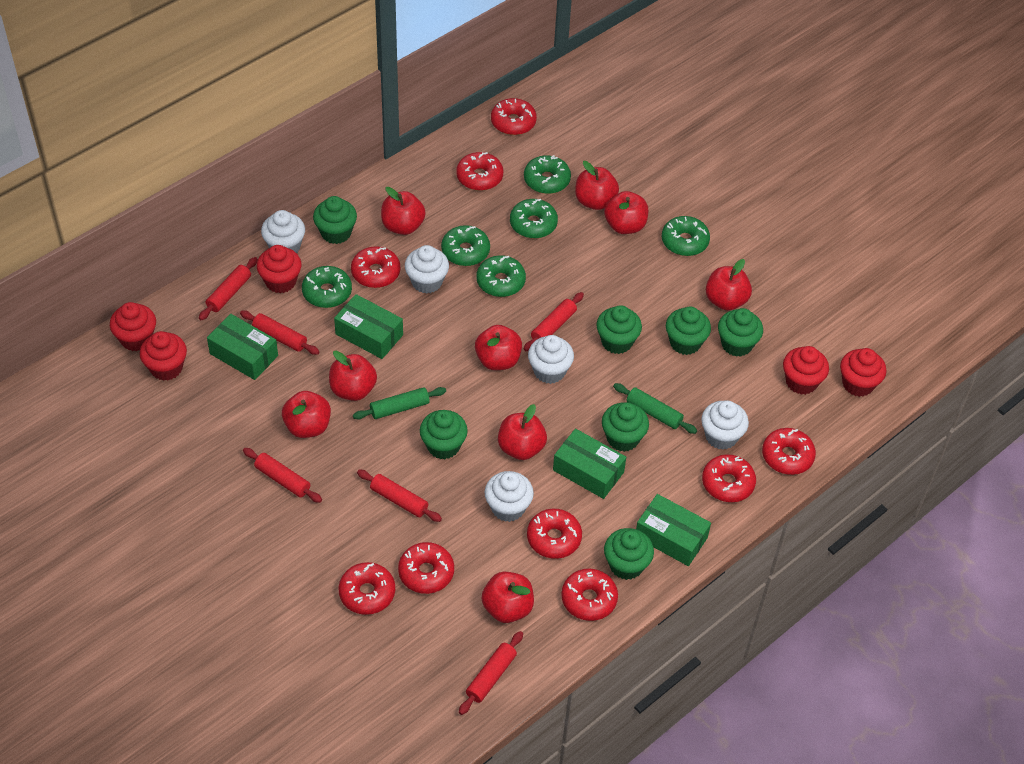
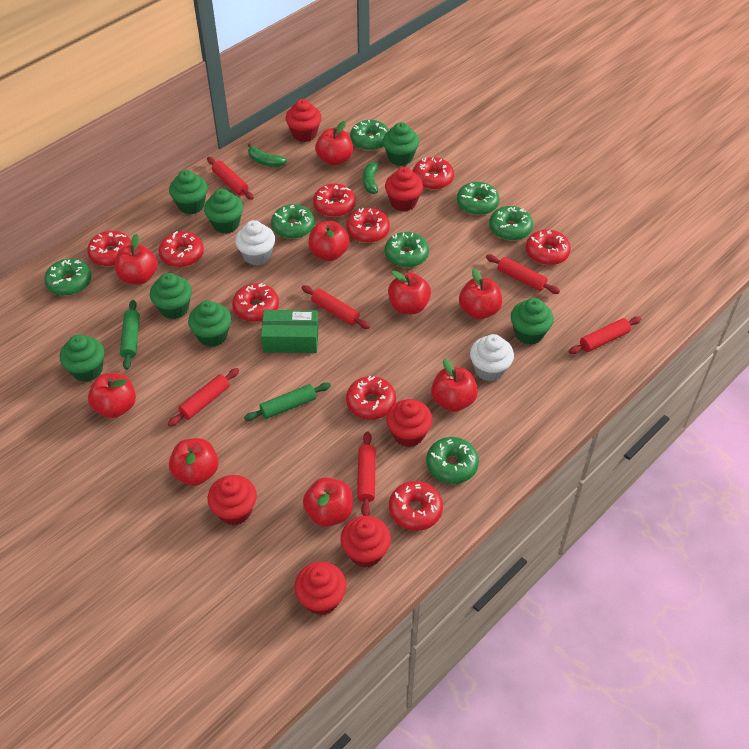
green banana: none = 0 -> [248,143,287,167] [363,160,382,194] = 2
green box: [207,314,278,380] [334,294,403,359] [553,429,626,499] [636,494,711,566] = 4 -> [261,310,319,353] = 1
green donut: [302,266,352,308] [441,225,490,266] [476,255,526,297] [510,199,558,238] [524,155,571,194] [662,216,710,256] = 6 -> [44,259,91,296] [271,204,315,239] [350,120,389,151] [385,232,429,268] [426,437,479,484] [457,182,500,215] [489,206,533,241] = 7
red cupcake: [110,302,156,351] [140,331,187,381] [257,245,301,293] [783,346,829,395] [840,348,886,397] = 5 -> [208,475,257,525] [286,99,322,142] [294,562,347,615] [341,516,391,568] [385,167,423,212] [386,399,433,447] = 6
white cupcake: [261,210,305,253] [405,245,449,294] [485,471,534,522] [528,335,574,384] [701,401,749,450] = 5 -> [235,220,275,266] [470,334,514,381] = 2

